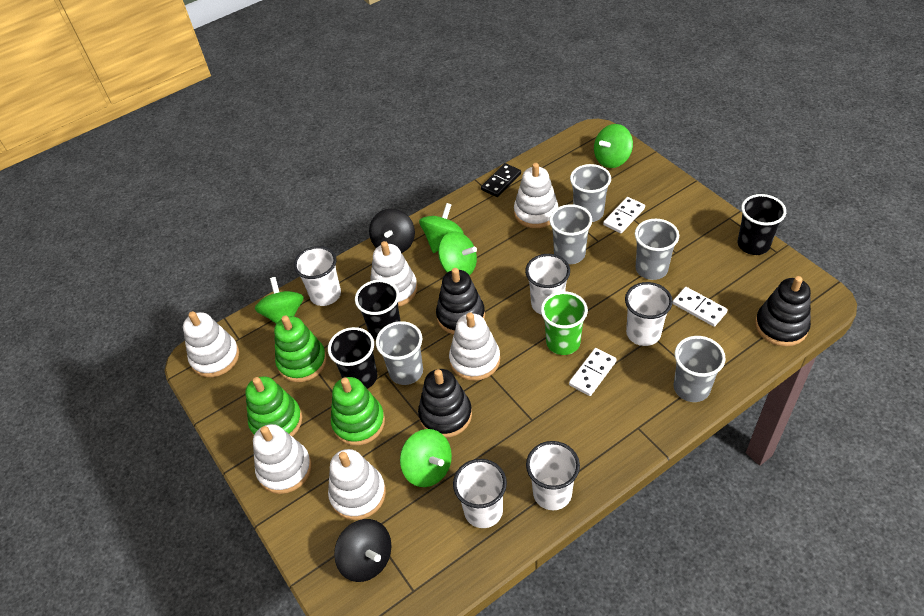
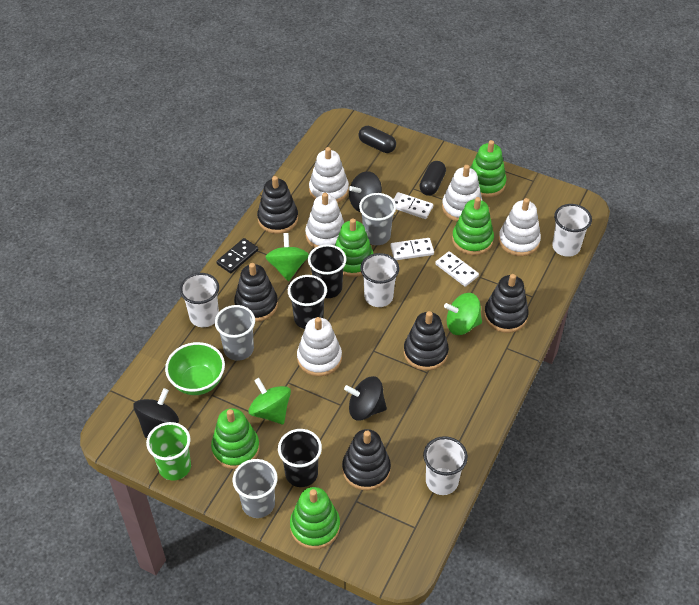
black capsule: none = 0 -> [359,126,396,153] [419,161,446,196] = 2
black spinning top: [334,519,391,582] [369,208,415,253] = 2 -> [133,388,179,438] [344,376,387,421] [349,171,382,212] = 3
black stacking toy: [418,369,472,438] [436,268,485,335] [755,276,811,346] = 3 -> [234,263,278,322] [257,176,298,234] [342,429,391,490] [404,311,449,370] [484,274,529,333] = 5
green bowl: none = 0 -> [165,342,225,395] = 1
green spinning top: [255,277,304,324] [400,429,452,487] [419,203,464,253] [438,232,477,276] [594,124,633,168] = 5 -> [249,378,291,425] [266,233,309,281] [444,293,482,335] = 3
green stacking toy: [245,376,302,437] [274,315,327,382] [331,377,385,445] = 3 -> [211,408,260,469] [290,487,340,549] [335,218,374,277] [452,197,494,255] [470,140,506,198] = 5
grey cup: [376,321,423,385] [549,204,592,264] [570,164,611,222] [635,219,679,280] [674,336,726,402] = 5 -> [215,305,255,361] [233,459,278,518] [359,193,396,245] = 3
white cup: [294,246,341,306] [453,459,507,528] [525,254,570,315] [526,441,580,510] [625,282,673,346] = 5 -> [180,273,219,327] [360,253,399,307] [423,436,468,495] [552,204,592,257] = 4
white stacking toy: [183,311,239,377] [253,424,312,494] [328,449,386,520] [370,241,418,307] [449,312,500,381] [514,163,558,228] = 6 -> [297,317,342,376] [305,193,344,248] [309,147,349,203] [442,165,483,221] [499,198,541,256] = 5

